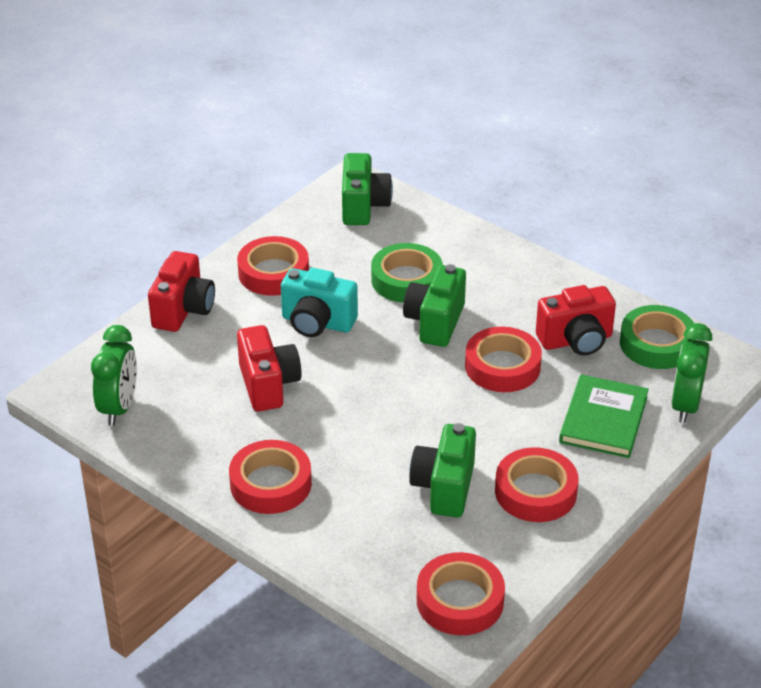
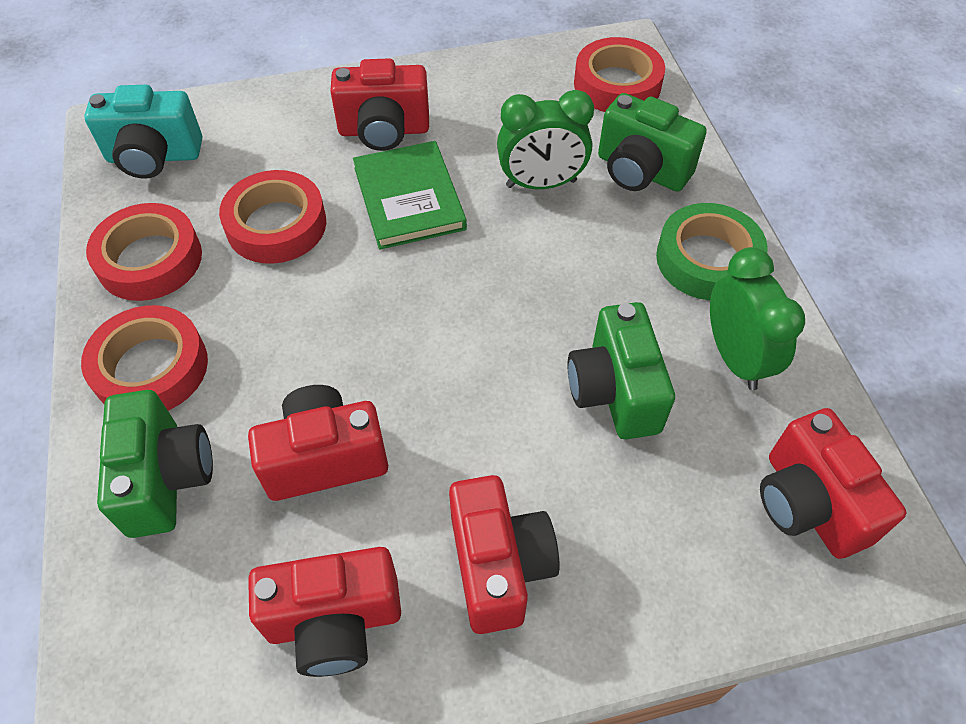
green tape: [371,243,443,303] [620,305,696,369] = 2 -> [656,203,768,300] = 1
red camera: [148,251,215,332] [237,325,302,412] [536,285,616,356] = 3 -> [248,385,388,501] [248,547,401,677] [330,58,429,151] [449,475,560,634] [760,408,906,559] = 5
red tape: [229,440,312,514] [237,236,309,296] [417,552,505,635] [465,327,542,392] [495,447,579,522] = 5 -> [81,305,208,411] [86,203,202,301] [219,170,326,264] [574,37,665,112] = 4

